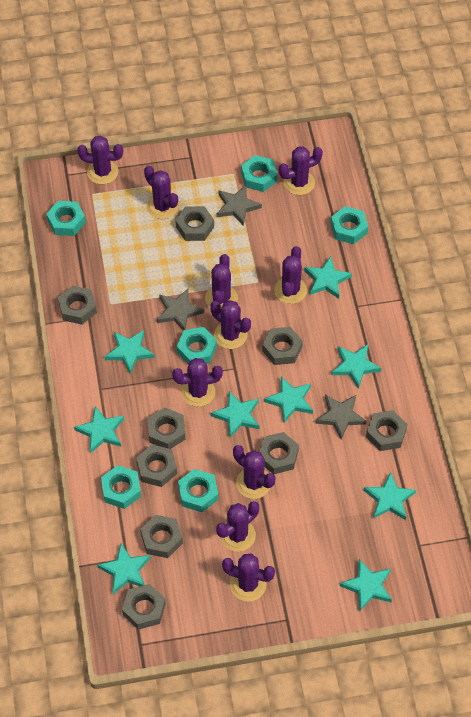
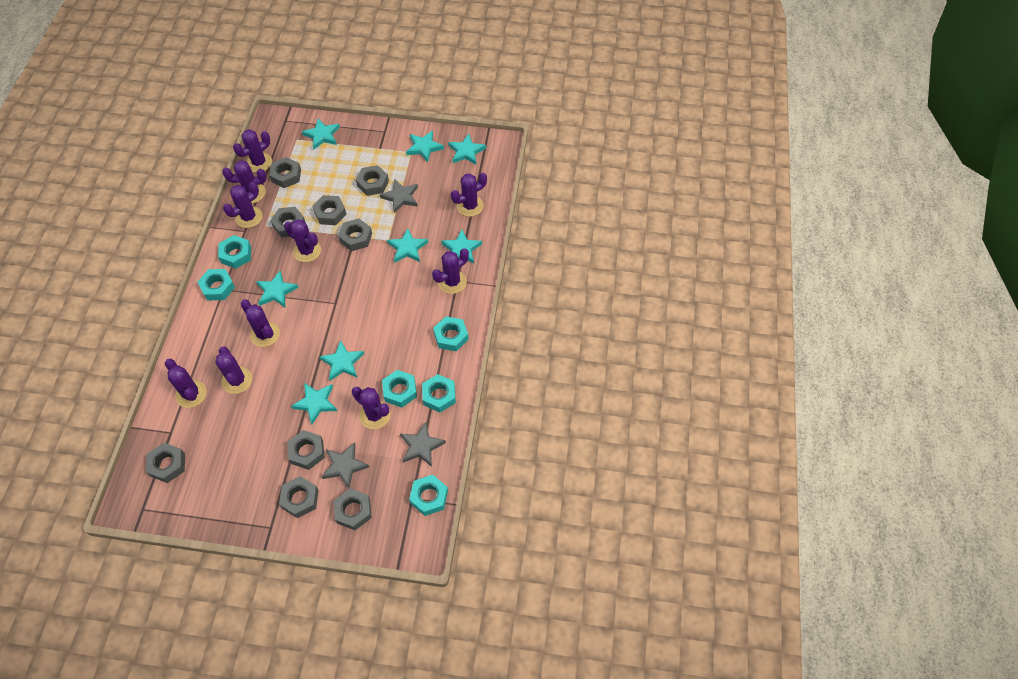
turquoise star: [74,406,124,454] [97,543,151,594] [105,330,155,374] [211,391,259,437] [264,376,313,422] [304,256,352,299] [332,344,381,389] [340,559,392,611] [364,472,416,520] = 9 -> [256,271,299,307] [291,383,337,424] [302,118,340,150] [319,340,364,381] [387,228,428,263] [406,130,444,163] [441,230,482,264] [448,134,486,165] = 8

